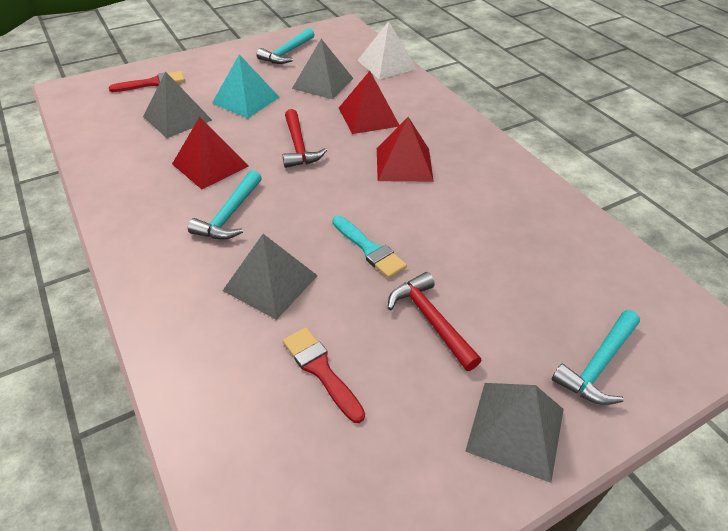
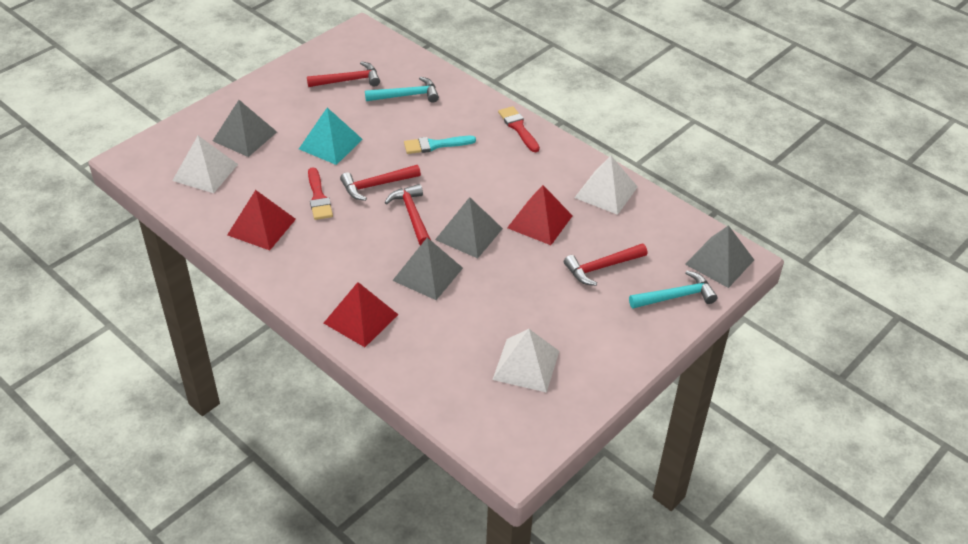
red hammer: [283,109,327,168] [388,272,481,371] = 2 -> [307,61,380,87] [340,165,421,201] [385,184,431,245] [564,244,647,286] = 4
turquoise hammer: [188,170,262,240] [256,28,315,64] [552,310,640,405] = 3 -> [365,76,439,103] [629,270,717,308] = 2
white pyramid: [357,21,417,79] = 1 -> [172,136,238,193] [492,329,559,393] [575,156,638,215] = 3

